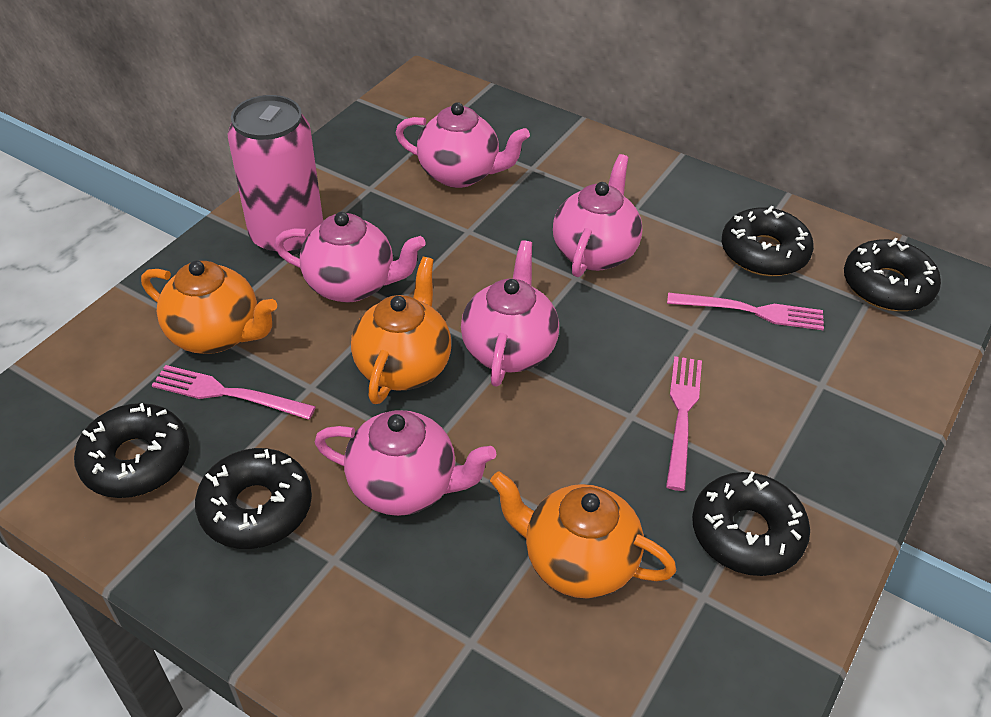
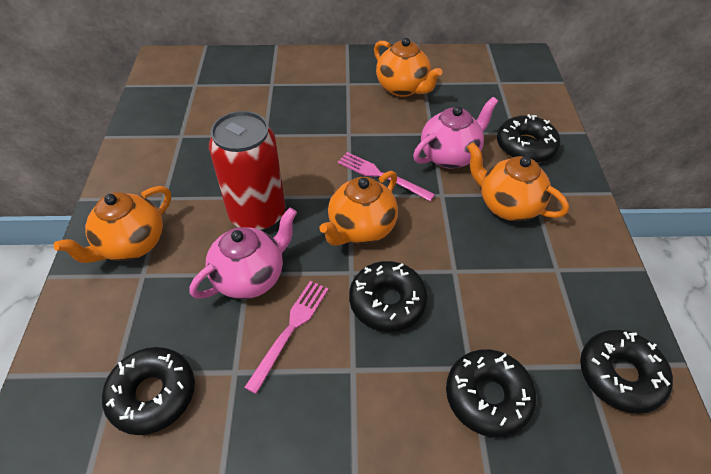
orange teapot: [141,261,277,354] [351,257,451,404] [490,472,676,599] = 3 -> [54,186,171,263] [319,171,398,246] [374,38,442,97] [467,142,569,221] = 4
pink can: [228,95,323,255] = 1 -> none = 0
pink fork: [152,365,316,420] [666,356,702,491] [667,293,824,330] = 3 -> [244,281,329,394] [337,152,435,201] = 2
pink teapot: [274,212,426,303] [315,410,496,516] [396,102,530,188] [461,240,559,387] [553,154,642,277] = 5 -> [190,208,297,299] [413,97,498,169] = 2
red can: none = 0 -> [209,111,285,231] = 1

